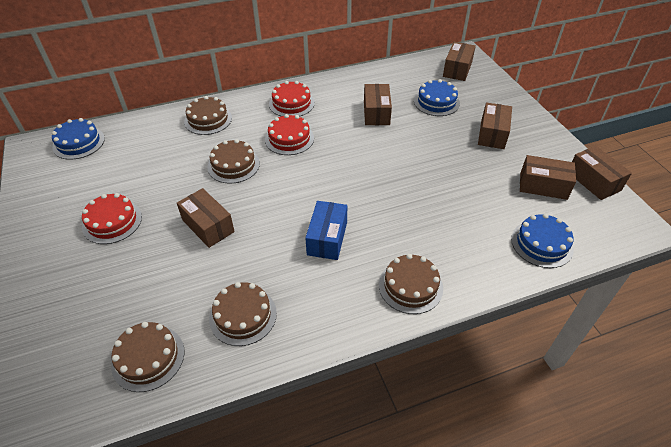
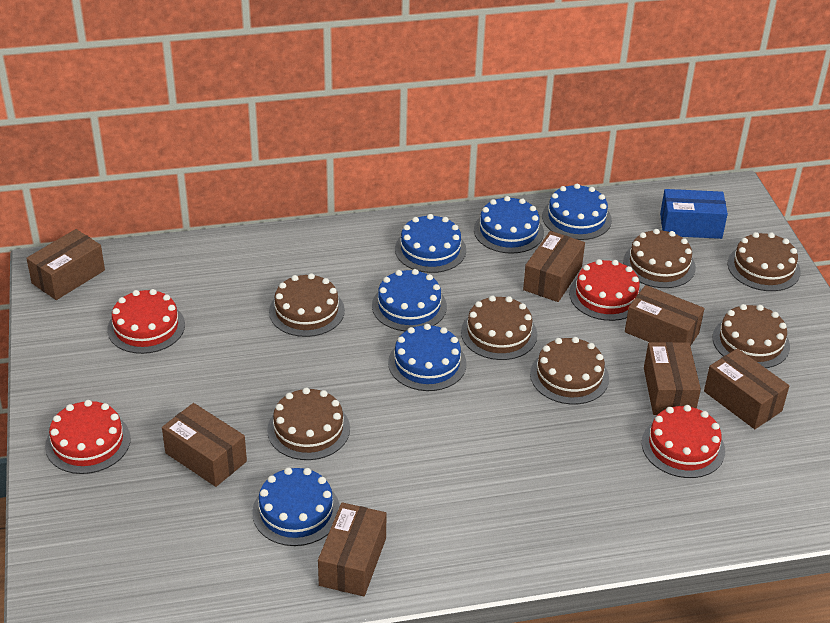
blue cake: [52,118,105,160] [414,79,460,116] [511,214,574,268] = 3 -> [252,467,340,546] [372,269,447,331] [388,324,467,391] [395,214,466,273] [474,196,544,254] [542,184,612,240] = 6
brown box: [177,188,235,248] [364,84,392,125] [443,42,476,81] [478,102,512,149] [520,155,576,200] [572,146,632,200] = 6 -> [26,229,105,300] [162,403,247,487] [318,502,387,596] [523,231,585,302] [625,285,705,346] [644,342,701,415] [704,348,789,429] = 7
brown cake: [111,322,184,392] [184,96,232,135] [207,139,260,184] [209,282,277,346] [379,254,443,314] = 5 -> [267,387,350,460] [269,273,345,337] [461,295,537,360] [530,337,609,404] [623,229,696,288] [712,304,790,368] [727,232,801,291] = 7
red cake: [82,193,142,244] [265,114,314,155] [269,81,315,117] = 3 -> [45,400,131,474] [107,289,185,354] [569,259,641,321] [642,405,725,478] = 4

